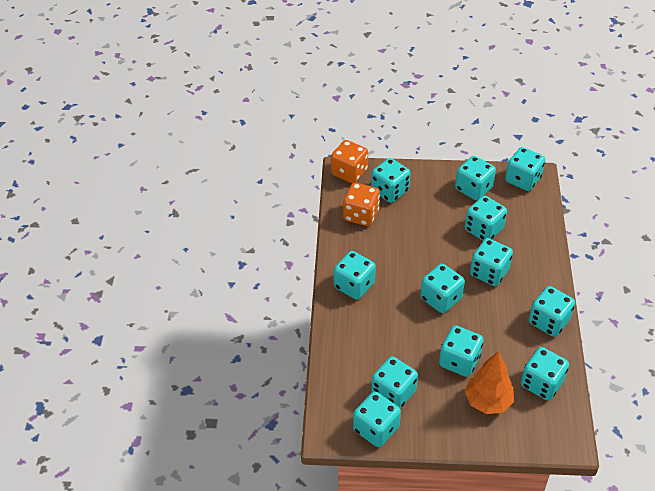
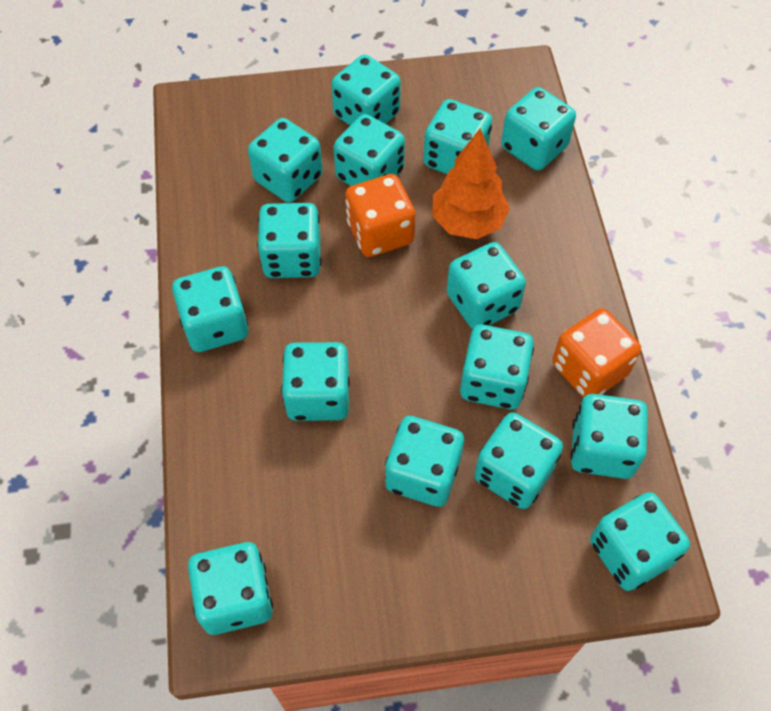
turquoise dice: [334,251,376,300] [353,391,401,447] [371,158,410,203] [371,356,418,409] [420,264,465,313] [439,325,484,377] [455,156,496,201] [465,196,507,241] [470,238,513,286] [505,147,545,191] [521,347,569,401] [529,286,575,337] = 12 -> [172,266,248,352] [188,542,273,635] [248,118,323,203] [257,203,321,278] [281,342,350,421] [331,54,401,125] [333,114,405,186] [385,416,464,507] [423,99,492,174] [447,242,526,329] [460,324,534,409] [474,412,563,509] [501,87,576,171] [570,394,648,479] [590,492,690,591] = 15

